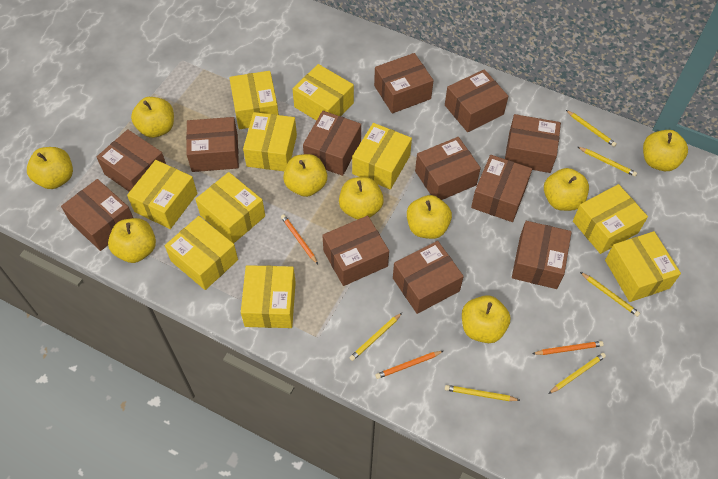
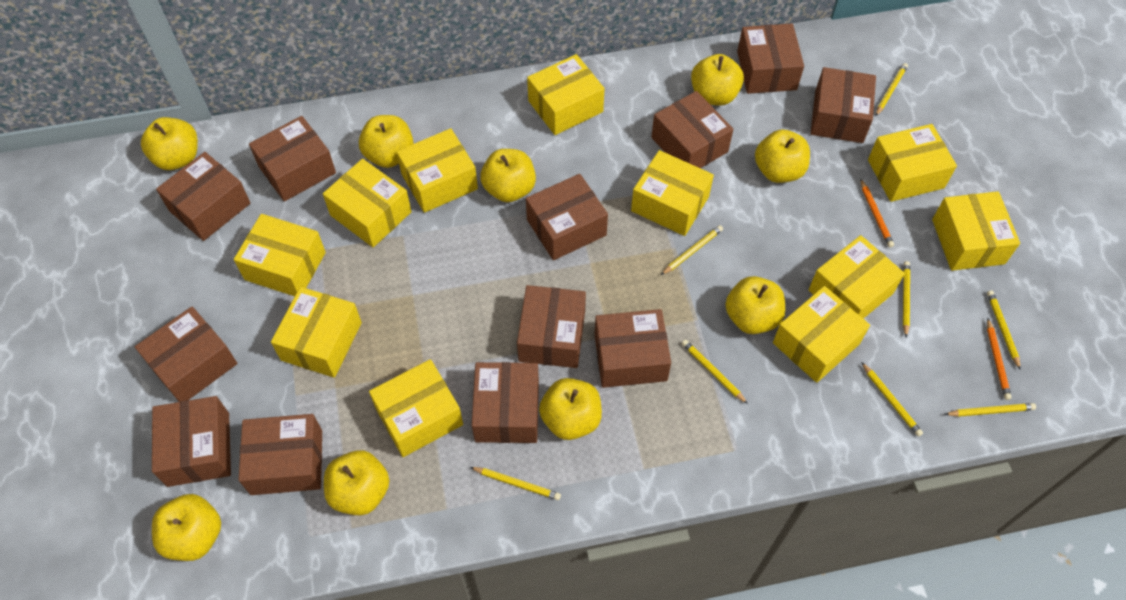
orange pencil: [281,214,318,264] [375,351,443,379] [532,341,604,355] = 3 -> [860,179,894,248] [987,318,1011,400] = 2
yellow box: [127,160,197,229] [165,216,238,290] [195,172,265,243] [229,71,279,129] [241,265,296,328] [243,112,297,171] [293,64,354,121] [352,123,412,189] [573,184,648,254] [605,231,681,302] = 10 -> [234,214,326,296] [271,287,362,378] [323,159,412,247] [369,359,463,457] [396,128,478,213] [527,54,605,135] [631,150,714,236] [773,286,870,383] [809,235,905,319] [868,124,957,202] [932,191,1020,271] = 11
yellow pencil: [349,313,402,361] [445,385,520,401] [548,353,606,394] [566,110,617,147] [578,147,637,177] [580,272,640,317] = 6 -> [470,467,561,500] [661,225,723,275] [682,340,748,404] [861,362,923,436] [876,63,908,116] [903,261,910,337] [945,403,1036,417] [987,291,1021,370] = 8

